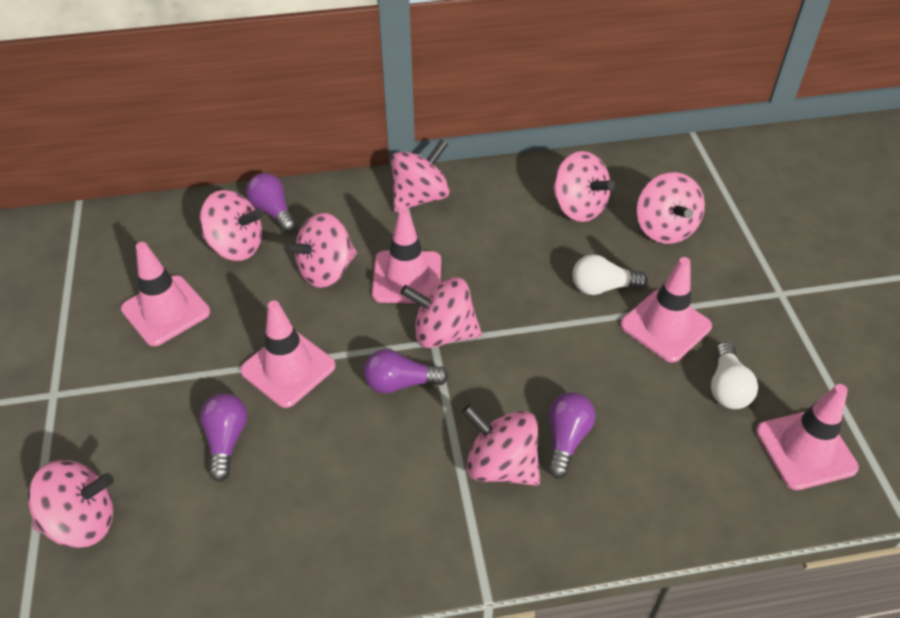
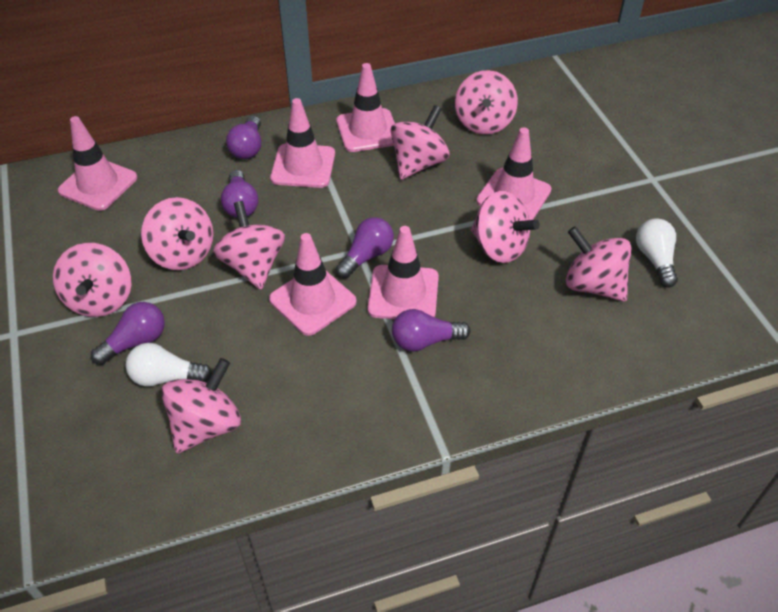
pink traffic cone: [121,242,210,346] [240,300,336,408] [372,208,441,303] [620,257,712,363] [756,384,859,490] = 5 -> [58,116,137,211] [269,233,357,336] [270,98,335,188] [337,63,395,152] [368,226,439,319] [476,127,552,220] = 6
purple light bulb: [200,393,248,482] [246,173,297,233] [364,349,449,394] [548,392,596,478] = 4 -> [91,302,165,365] [221,170,258,218] [226,116,261,159] [336,217,394,278] [392,309,471,351] = 5

